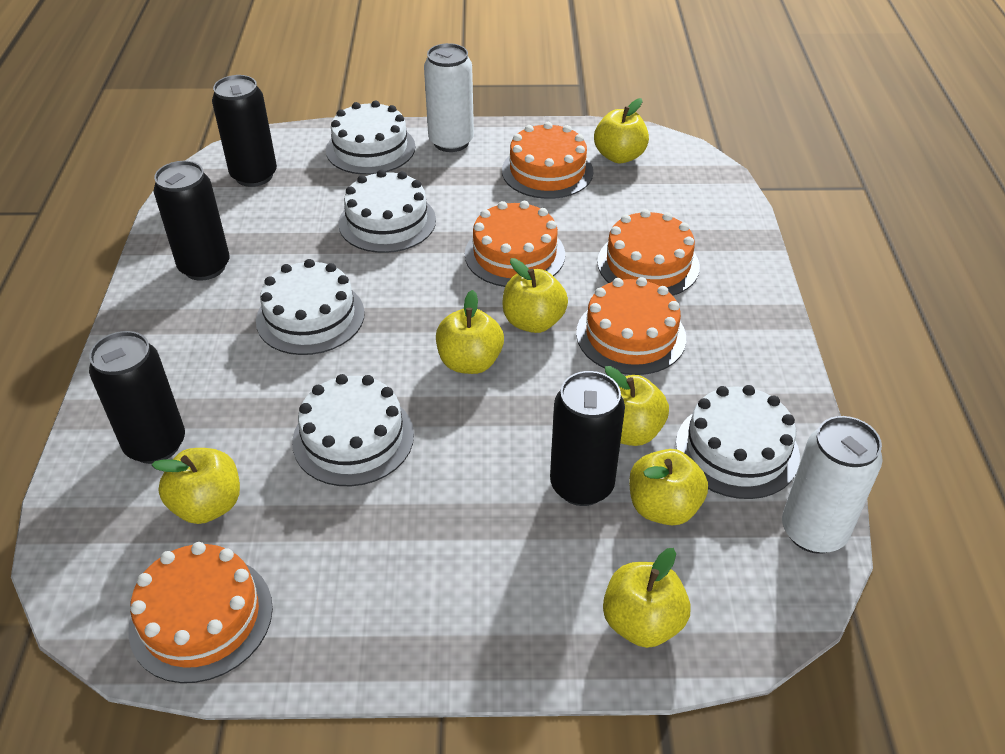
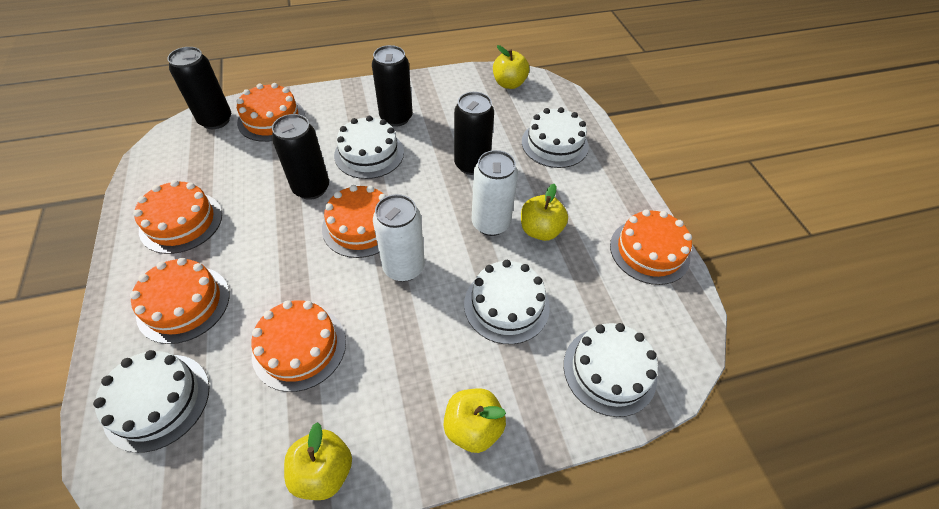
orange cake: [128,542,273,683] [465,201,565,287] [502,122,593,199] [576,277,686,375] [597,209,700,295] = 5 -> [130,258,230,344] [133,180,222,254] [236,83,305,142] [251,300,346,392] [322,185,386,258] [610,209,692,285] = 6
yellow apple: [152,448,240,524] [436,290,504,374] [503,258,568,333] [594,98,649,163] [603,548,691,648] [605,366,669,446] [629,449,708,525] = 7 -> [284,422,352,500] [444,388,506,453] [493,45,529,89] [521,184,568,241] = 4

